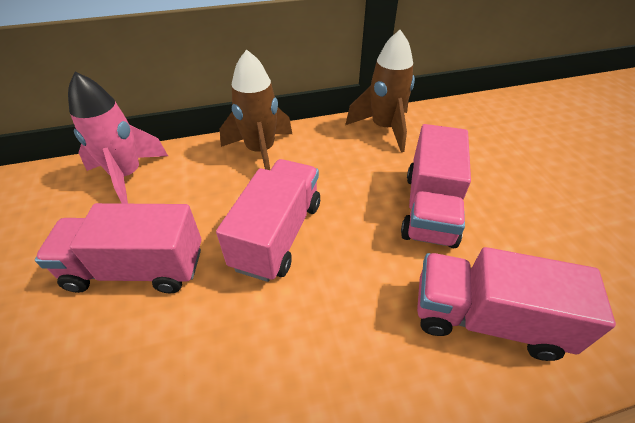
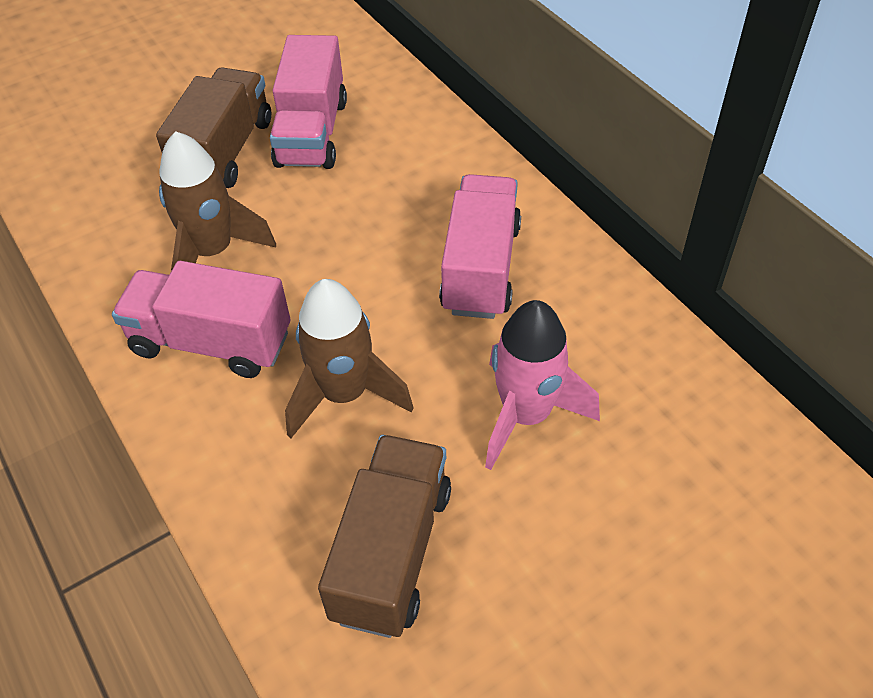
brown truck: none = 0 -> [156,67,271,188] [318,435,451,638] = 2
pink truck: [35,203,202,293] [216,159,320,282] [401,124,471,248] [417,247,616,361] = 4 -> [112,261,291,378] [270,35,347,169] [439,174,521,319] = 3

